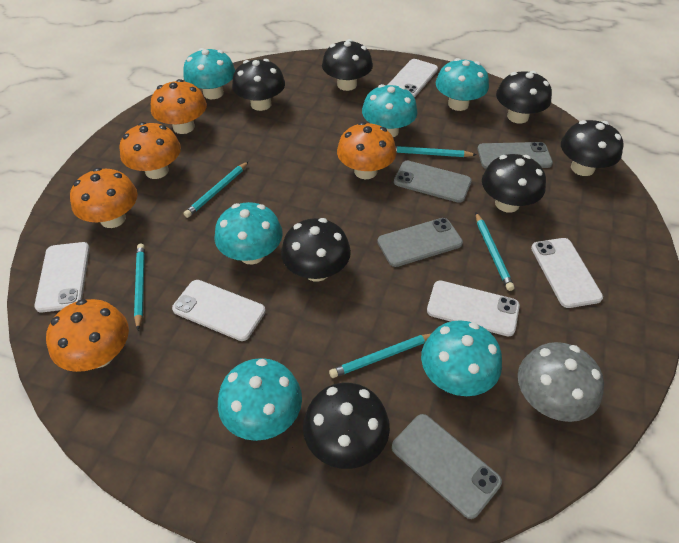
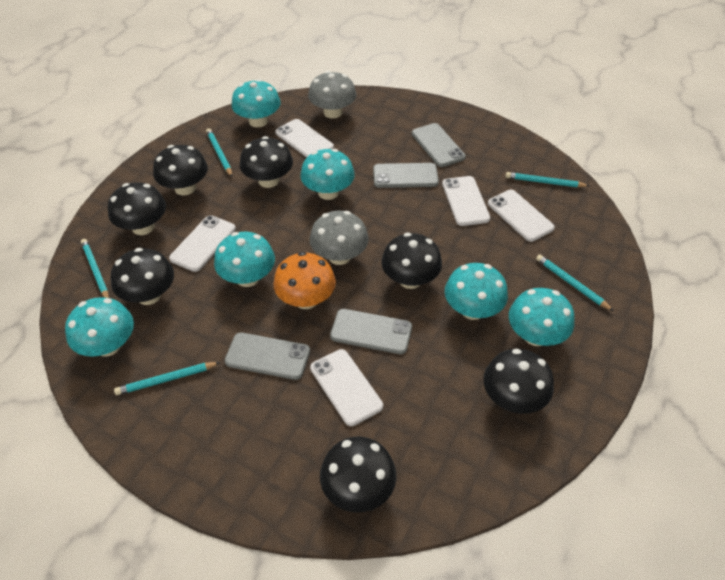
grey mushroom: [518,342,604,422] = 1 -> [308,71,356,118] [310,211,369,265] = 2
orange mushroom: [46,299,129,372] [70,168,138,228] [120,122,181,179] [151,79,207,134] [337,122,396,179] = 5 -> [273,252,336,309] = 1

